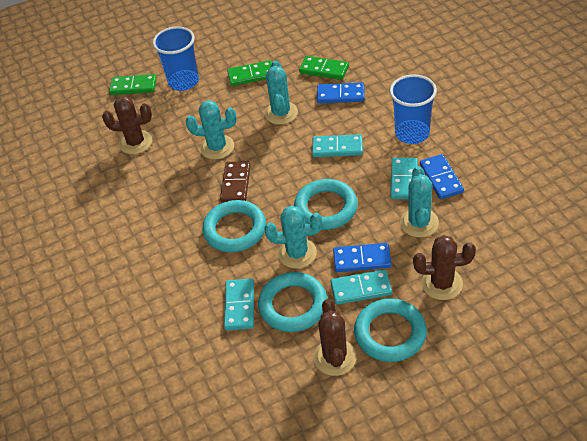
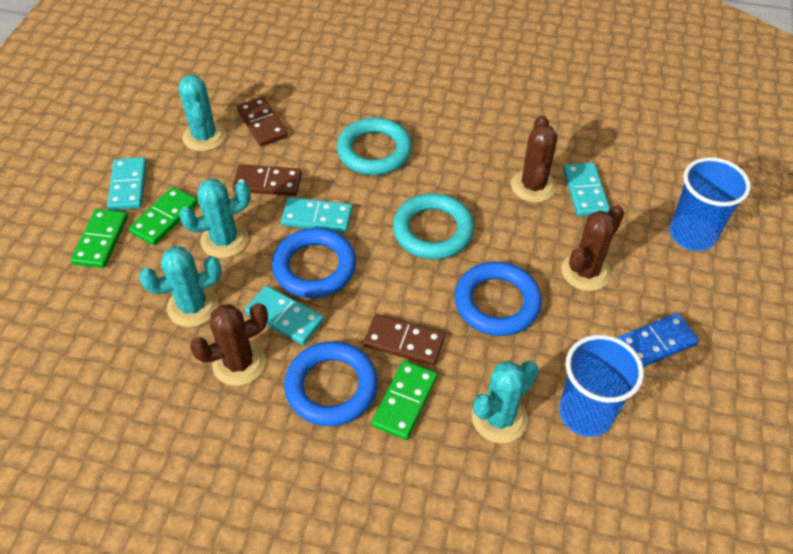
blue domino: [317,82,365,103] [333,243,392,272] [420,154,464,199] = 3 -> [617,313,699,367] = 1
blue ring: none = 0 -> [272,228,356,298] [284,341,378,426] [454,262,542,336] = 3
brown domino: [220,161,251,203] = 1 -> [232,164,302,196] [237,97,288,147] [364,314,445,366] = 3
turquoise ring: [202,200,266,252] [258,272,327,332] [294,179,358,230] [354,298,427,362] = 4 -> [337,118,412,175] [393,193,474,259] = 2

